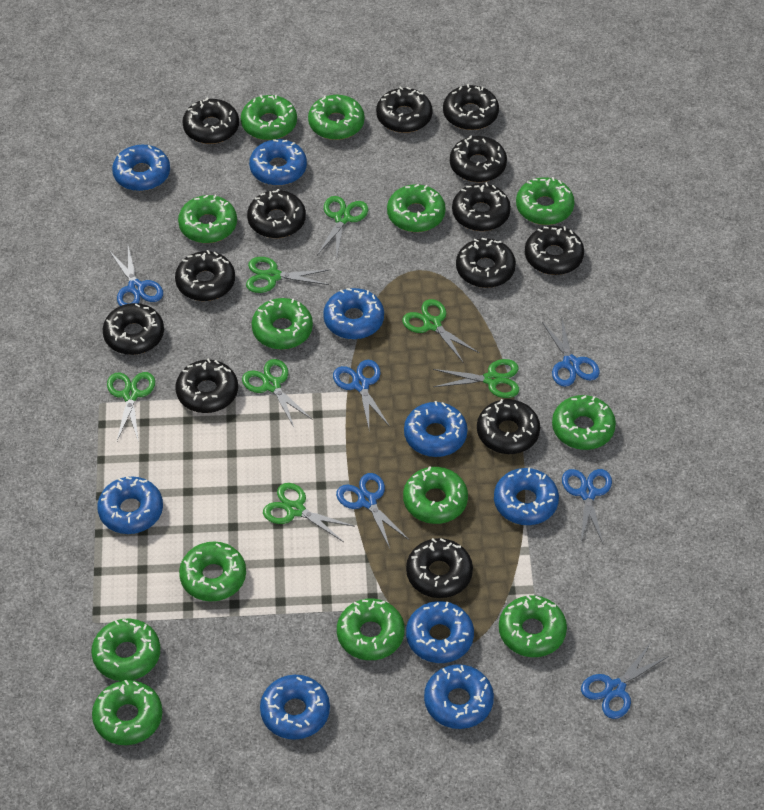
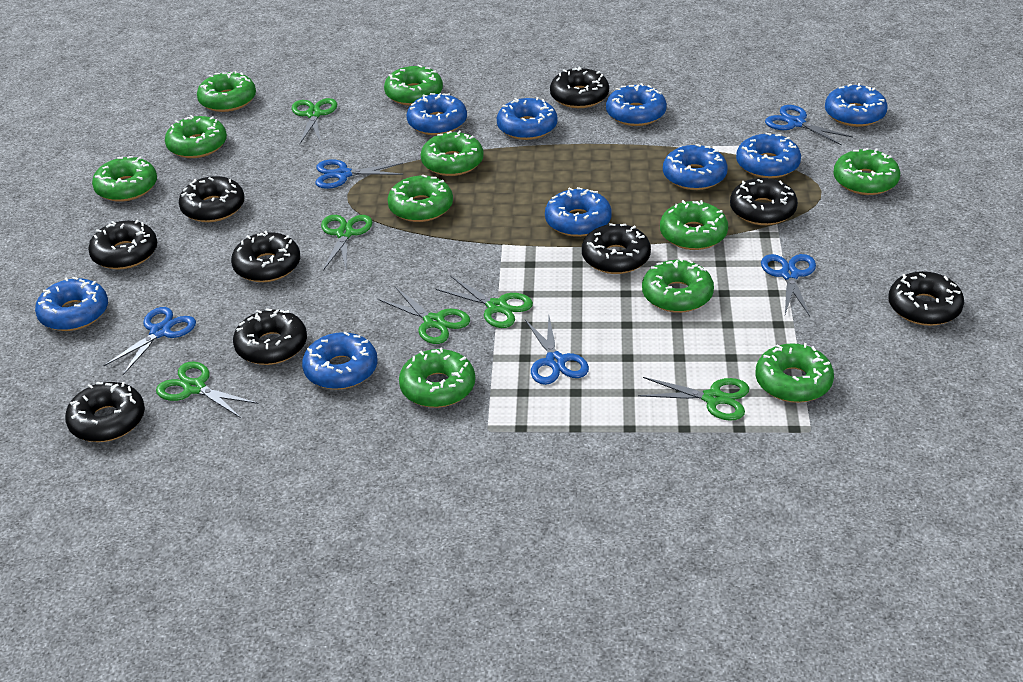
black donut: [103,303,164,355] [175,250,235,301] [176,358,238,413] [182,97,239,144] [247,189,306,238] [376,87,433,133] [406,538,473,598] [443,84,499,130] [450,135,507,182] [452,182,511,231] [456,238,516,288] [477,399,540,454] [525,226,584,275] = 13 -> [65,382,145,442] [88,220,157,269] [179,176,245,222] [231,231,300,282] [233,309,307,365] [550,67,609,108] [582,223,651,274] [730,178,798,225] [889,271,964,326] = 9
blue scissors: [109,246,163,306] [333,360,390,428] [336,473,409,548] [542,316,600,387] [562,469,612,543] [581,643,669,719] = 6 -> [103,307,196,375] [315,159,403,189] [525,317,589,385] [761,254,816,316] [765,105,853,146] = 5
green donut: [91,619,160,681] [92,680,162,745] [178,195,237,243] [179,541,246,602] [241,95,297,140] [252,298,313,350] [308,95,365,140] [337,599,405,660] [387,184,446,232] [403,466,468,524] [499,595,567,657] [516,177,574,225] [552,395,616,450] = 13 -> [92,156,157,202] [165,115,227,158] [197,71,256,112] [384,65,443,106] [387,174,453,222] [399,347,475,408] [421,131,484,176] [642,258,714,313] [660,200,728,250] [756,343,834,403] [833,148,900,195] = 11
green scissors: [107,372,155,442] [242,359,313,427] [246,257,329,293] [263,483,354,542] [317,196,368,258] [402,299,479,363] [433,359,519,398] = 7 -> [156,361,258,418] [292,98,337,144] [321,215,372,272] [378,287,470,344] [436,275,533,328] [638,377,749,421] = 6

